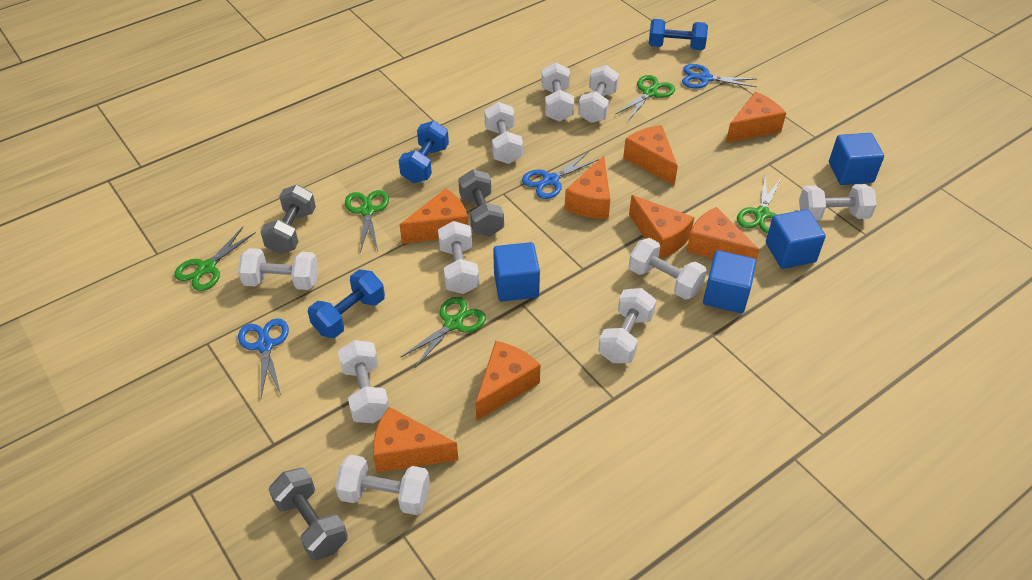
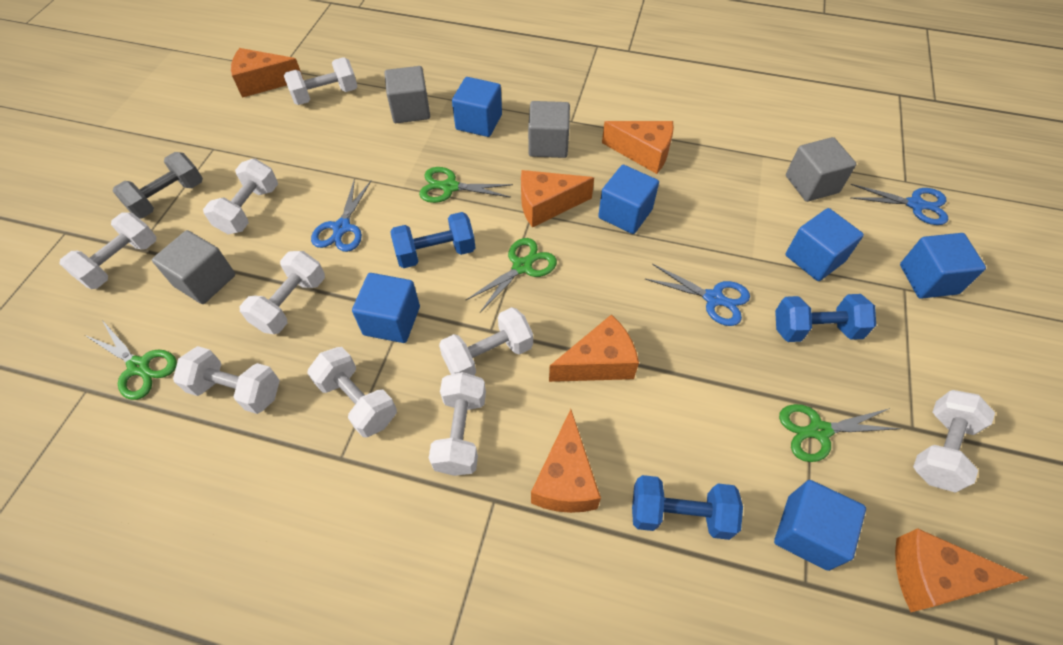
blue cube: [493,242,540,301] [703,250,756,313] [766,209,826,269] [829,133,884,185] = 4 -> [352,273,420,343] [452,77,502,137] [598,165,659,234] [774,480,866,571] [785,208,864,281] [900,233,986,299] = 6
green scissors: [174,227,256,291] [345,190,389,253] [401,297,486,368] [615,75,675,121] [737,177,781,234] = 5 -> [85,320,177,400] [419,167,513,203] [466,238,557,313] [779,404,901,462] = 4
grey cube: none = 0 -> [152,230,235,304] [384,66,430,123] [528,101,570,158] [786,137,856,202] = 4
grey dumbbell: [261,185,316,254] [269,468,348,560] [458,169,504,236] = 3 -> [113,152,203,219] = 1
orange cheese: [373,407,458,473] [400,189,468,244] [476,341,540,420] [564,156,610,219] [623,125,678,186] [629,195,694,259] [686,207,759,260] [726,92,786,143] = 8 -> [231,48,304,98] [521,170,594,228] [531,409,601,513] [549,314,639,382] [602,121,674,174] [895,528,1028,612] = 6
white dumbbell: [238,248,318,290] [335,455,430,515] [338,340,389,423] [438,221,479,294] [484,102,523,164] [542,62,574,122] [578,65,619,123] [598,288,656,363] [629,238,707,300] [799,184,876,220] = 10 -> [60,212,156,289] [173,346,280,414] [203,159,278,234] [239,251,325,334] [284,57,358,105] [307,347,397,437] [429,372,486,476] [439,307,533,376] [913,390,995,493] = 9

